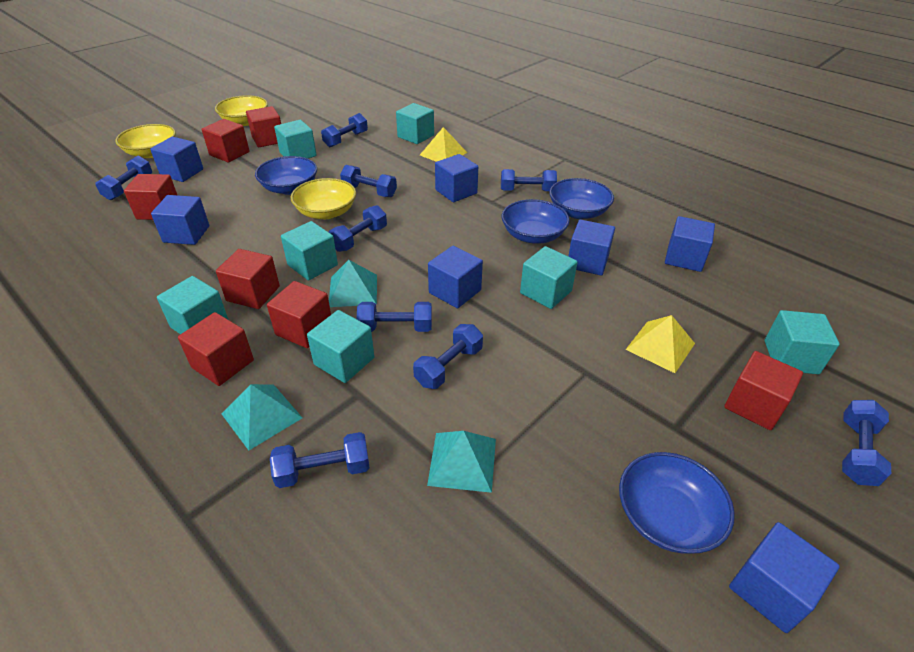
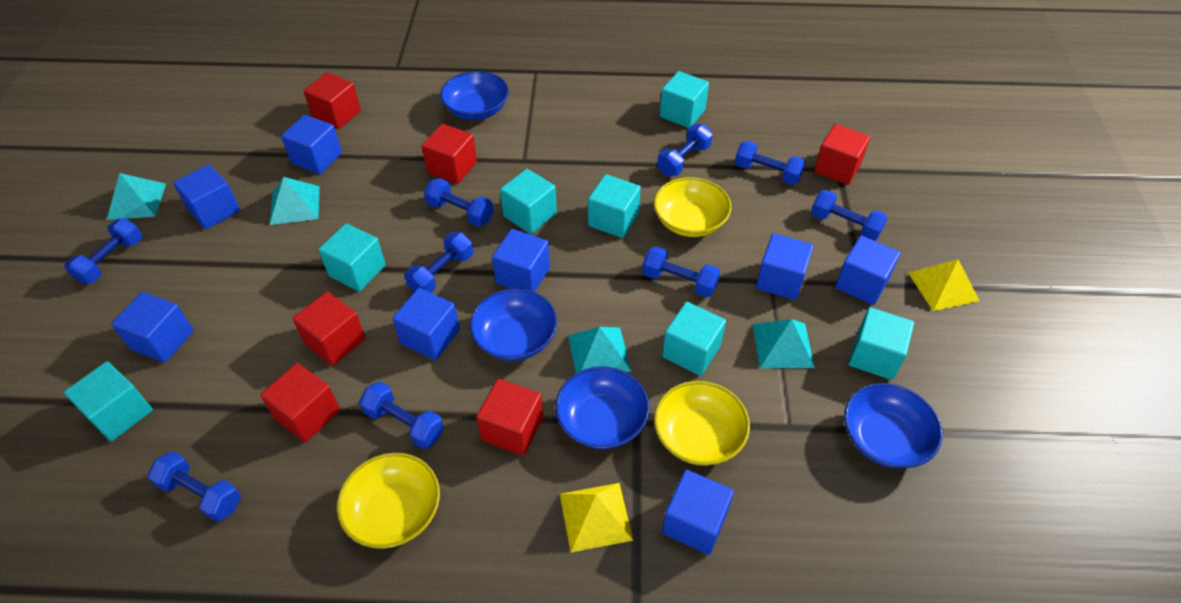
blue cube: [150,137,203,182] [151,195,209,245] [428,246,483,308] [435,154,478,202] [568,220,615,276] [665,216,715,272] [729,522,840,633] = 7 -> [111,292,194,363] [173,164,240,229] [281,115,342,174] [392,288,460,360] [492,229,550,292] [662,470,734,555] [756,233,814,300] [835,235,901,305] = 8
red cube: [124,174,177,220] [178,312,254,386] [202,119,250,162] [216,249,280,309] [246,106,281,147] [267,281,331,348] [724,351,803,430] = 7 -> [260,363,340,443] [293,291,366,366] [304,72,361,129] [422,124,477,184] [476,379,543,456] [814,124,870,185] = 6
turquoise pyramid: [221,384,302,450] [329,260,377,307] [427,431,496,493] = 3 -> [107,173,166,220] [269,177,320,225] [568,327,631,373] [752,319,815,368] = 4

